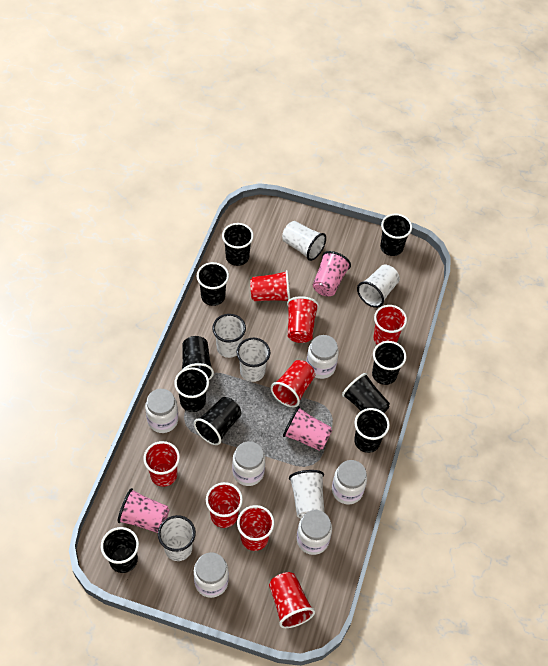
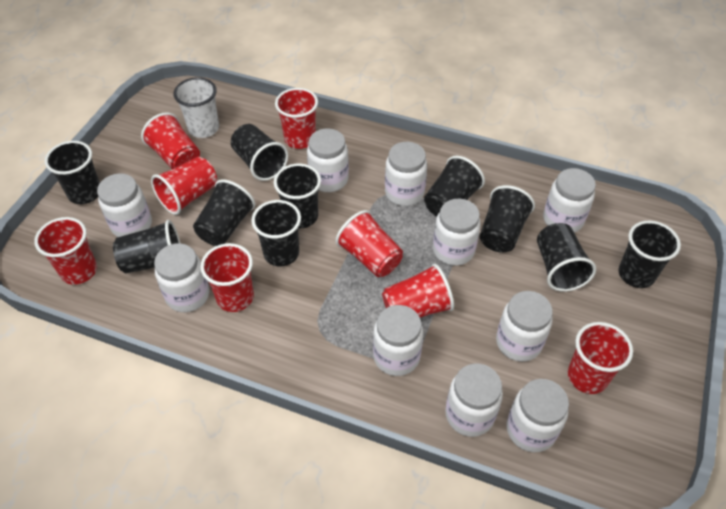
pink cup: [118,488,169,533] [283,406,332,451] [313,251,351,296] = 3 -> none = 0
white cup: [158,515,196,561] [212,314,246,358] [236,338,270,382] [282,221,326,261] [289,470,325,519] [357,265,400,308] = 6 -> [174,77,219,138] = 1
white jar: [145,389,178,433] [194,552,229,598] [232,441,265,486] [297,510,332,555] [306,335,339,379] [332,460,367,504] = 6 -> [97,173,152,237] [154,244,209,312] [307,128,349,192] [373,305,423,376] [385,142,427,206] [433,199,481,266] [445,364,503,437] [496,291,553,362] [507,379,569,452] [543,168,596,233] = 10

